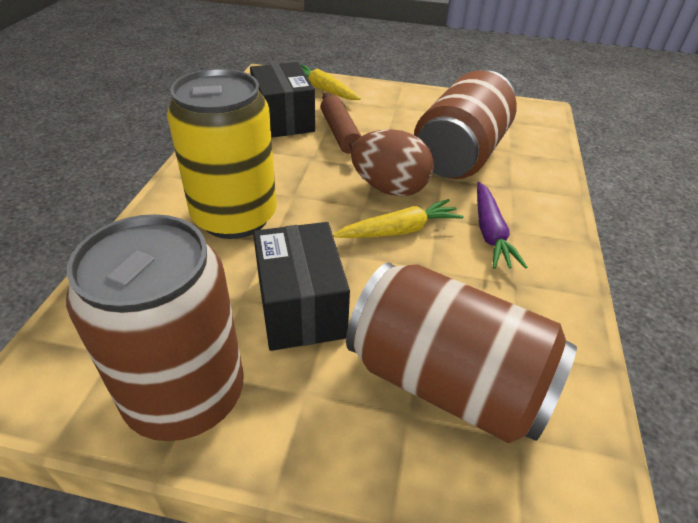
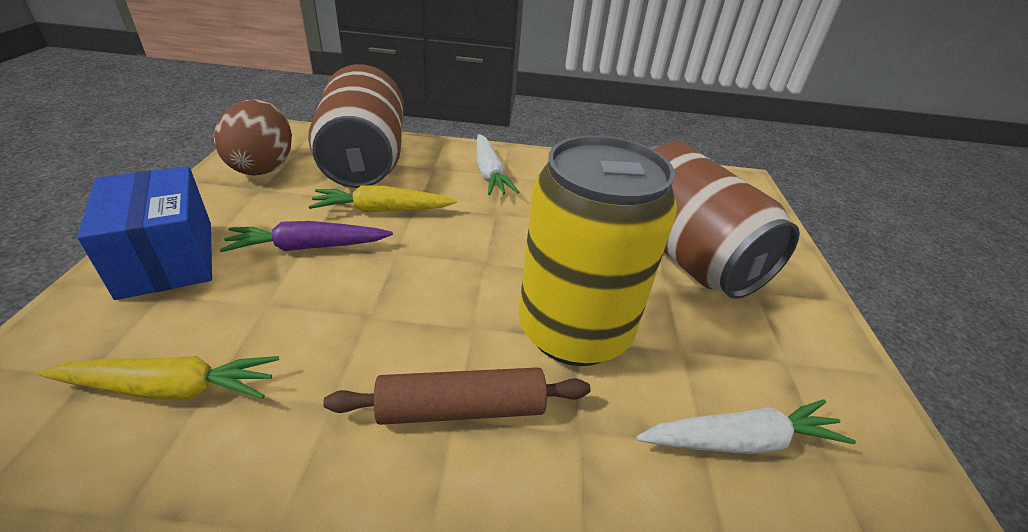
black box: [250,62,315,138] [253,222,350,351] = 2 -> none = 0
blue box: none = 0 -> [77,166,212,300] = 1
brown can: [66,214,243,441] [346,263,577,443] [414,70,517,179] = 3 -> [308,64,404,188] [650,142,800,299] = 2
white carrot: none = 0 -> [477,134,519,195] [636,399,856,454] = 2

